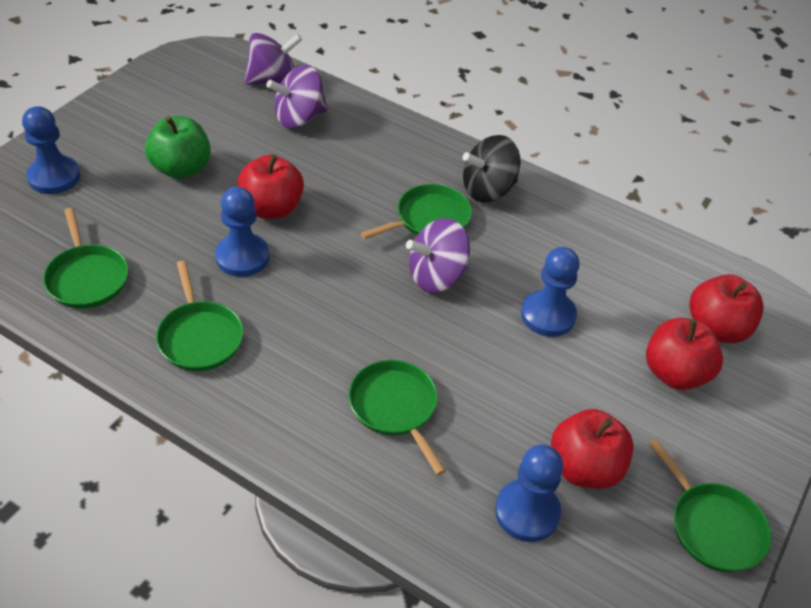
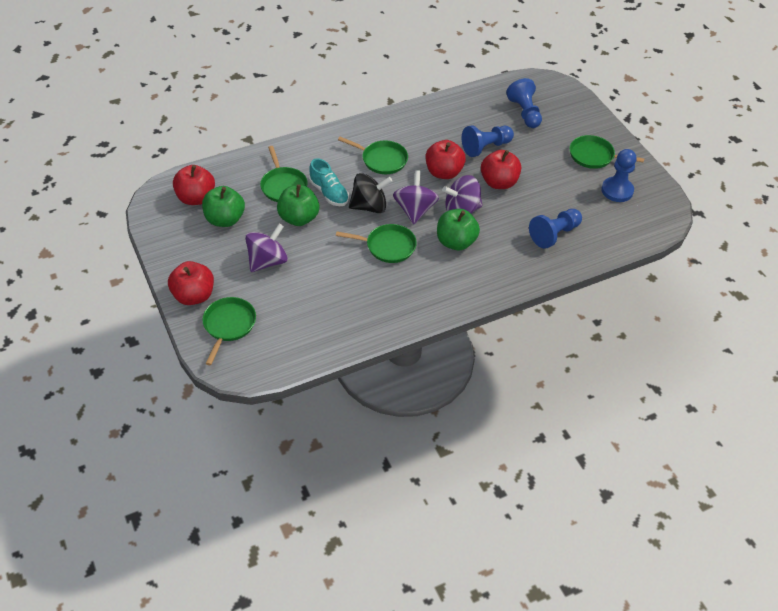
green apple: [145,116,211,179] = 1 -> [202,186,245,227] [277,184,319,226] [437,209,480,250] = 3
turquoise shoe: none = 0 -> [309,158,349,206] = 1

